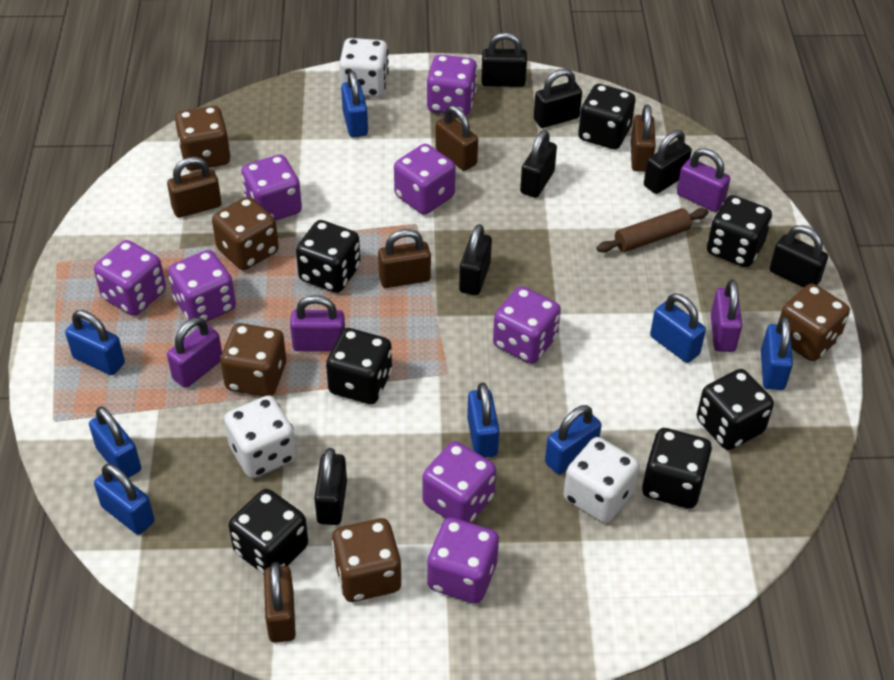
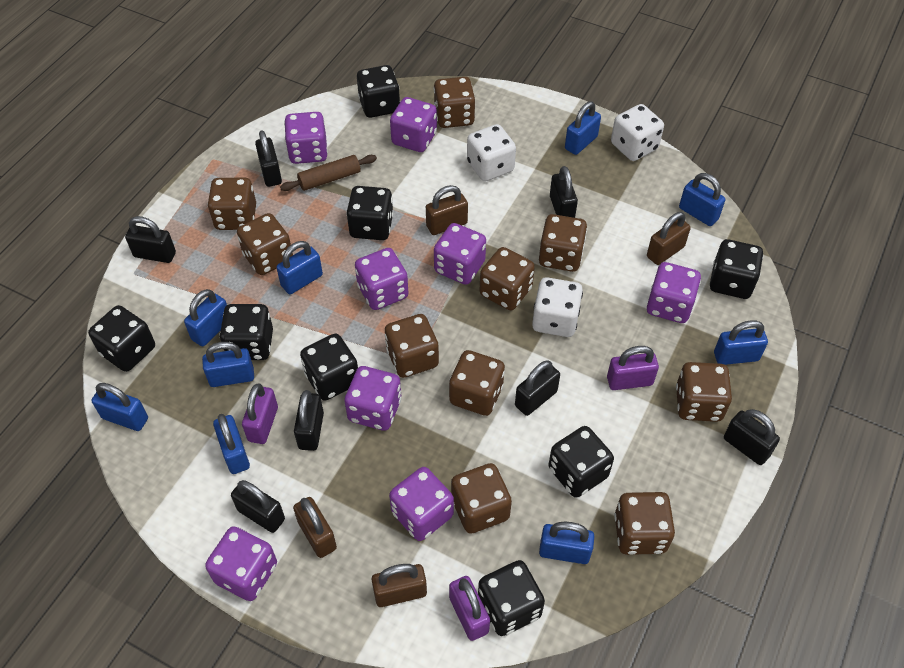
black dice: [229,489,308,574] [296,220,360,293] [326,328,392,404] [578,84,635,149] [642,428,712,509] [697,369,774,450] [707,195,772,267] = 7 -> [88,305,155,372] [220,304,273,360] [300,334,358,401] [346,186,394,240] [357,65,400,118] [478,560,545,636] [548,426,614,498] [710,239,763,299] = 8
blue padlock: [65,310,125,375] [89,406,141,478] [94,464,155,535] [341,71,368,137] [467,382,499,458] [545,405,602,475] [650,293,706,363] [761,317,793,390] = 8 -> [92,383,148,431] [184,289,227,346] [202,342,254,387] [213,414,250,474] [276,241,323,294] [539,522,595,564] [565,101,601,155] [679,173,725,226] [714,320,768,365] = 9
brown dice: [175,106,231,171] [212,197,279,270] [220,323,286,396] [332,518,401,602] [779,283,850,361] = 5 -> [208,178,256,230] [237,213,293,275] [385,314,439,378] [434,77,475,128] [449,350,505,416] [451,463,512,534] [480,247,535,311] [539,214,587,272] [614,492,675,555] [676,362,732,422] = 10
brown padlock: [167,157,222,218] [264,562,296,643] [378,229,431,288] [435,105,478,171] [631,104,656,172] = 5 -> [293,497,337,558] [371,564,427,607] [426,185,468,235] [647,212,691,265] = 4
purple padlock: [167,317,222,388] [290,295,345,352] [677,148,730,212] [711,280,742,352] = 4 -> [242,384,278,444] [449,576,490,641] [607,346,659,390] = 3

